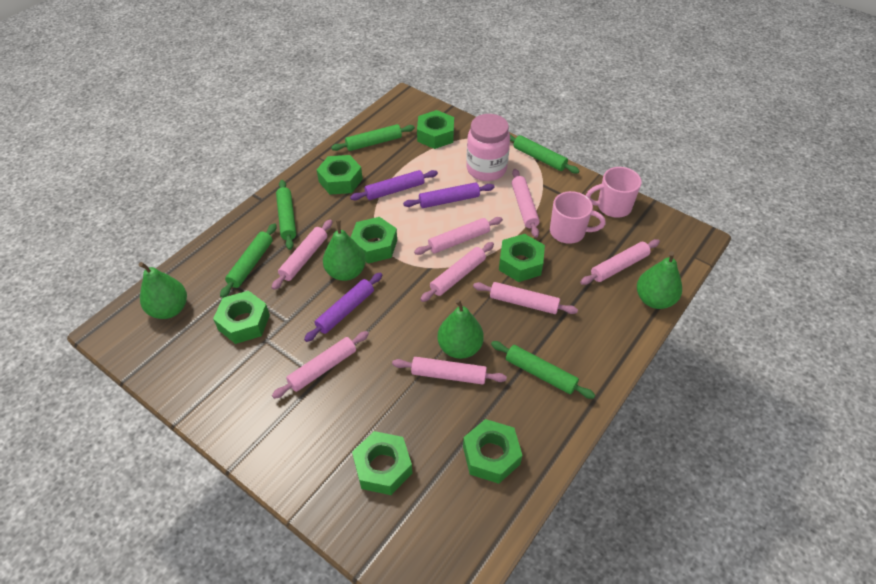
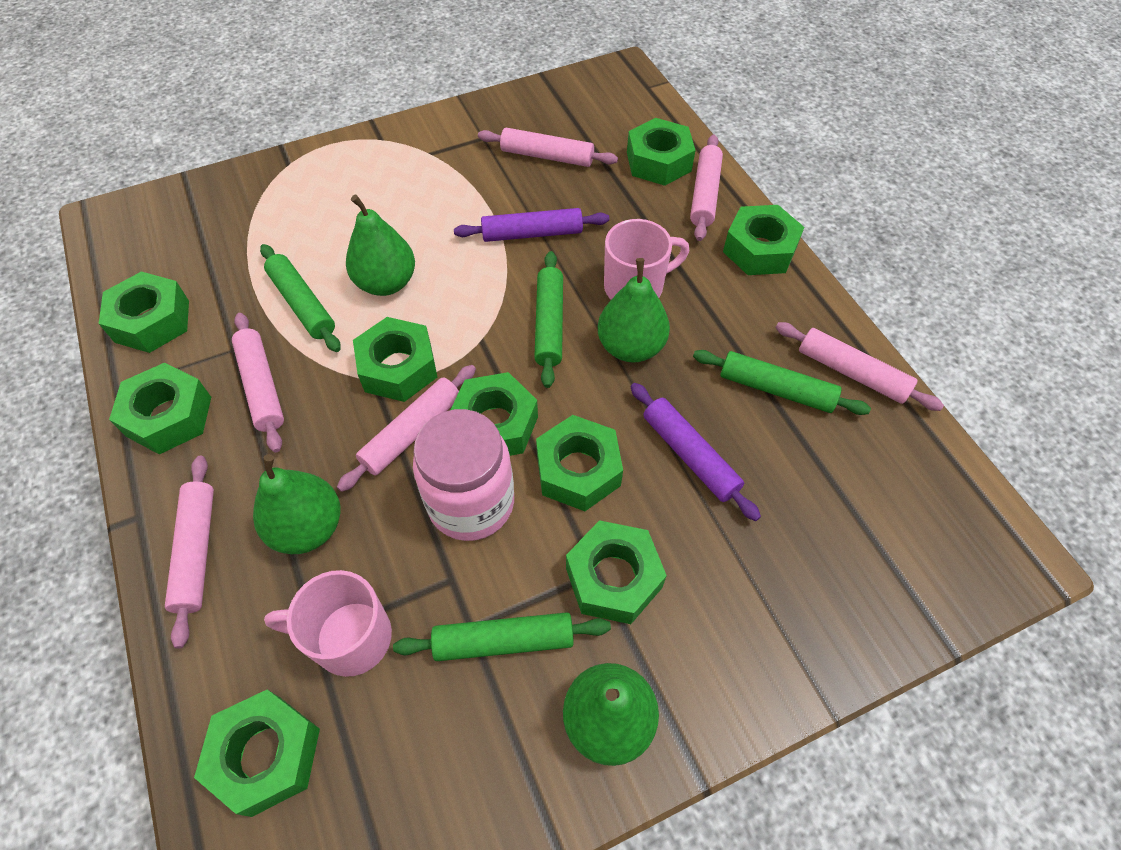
green nut: [213,291,270,344] [317,155,363,195] [351,217,397,264] [352,431,412,495] [417,110,454,149] [463,419,522,484] [499,234,545,282] = 7 -> [99,271,189,353] [109,363,211,454] [194,690,320,817] [353,317,437,402] [450,372,538,456] [536,415,623,511] [566,520,667,624] [627,118,695,186] [723,205,804,275] = 9
green rolling pin: [220,223,277,298] [276,180,296,250] [331,124,415,151] [491,341,595,399] [510,134,579,174] = 5 -> [260,244,341,352] [393,612,611,661] [534,251,563,388] [693,350,871,415] = 4
pink rolling pin: [272,220,332,290] [272,331,369,399] [392,357,507,385] [414,217,503,255] [420,242,494,302] [473,282,578,314] [512,169,540,238] [580,239,660,285] = 8 -> [165,456,214,649] [232,313,284,453] [337,365,476,492] [478,128,618,167] [690,135,723,241] [775,322,944,411] = 6
purple rolling pin: [304,272,383,342] [350,170,438,200] [403,182,494,208] = 3 -> [454,208,609,242] [631,383,761,521] = 2

